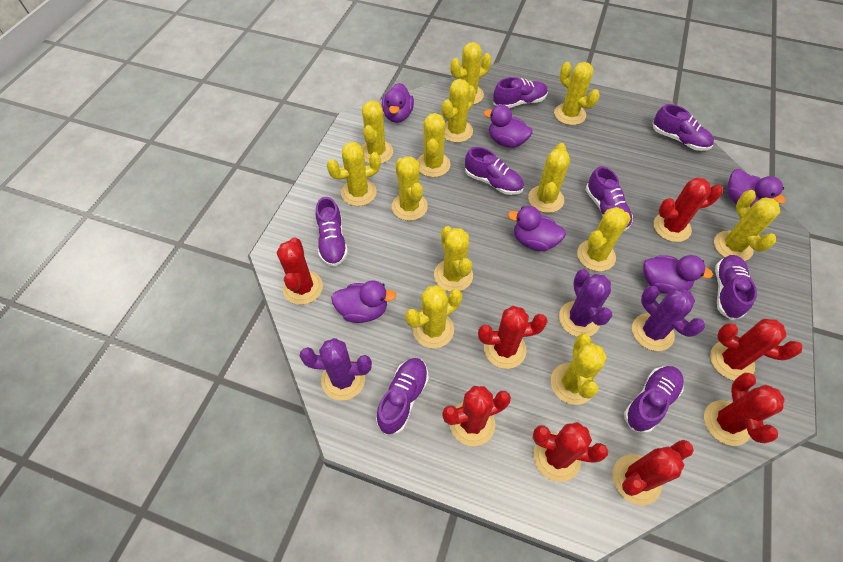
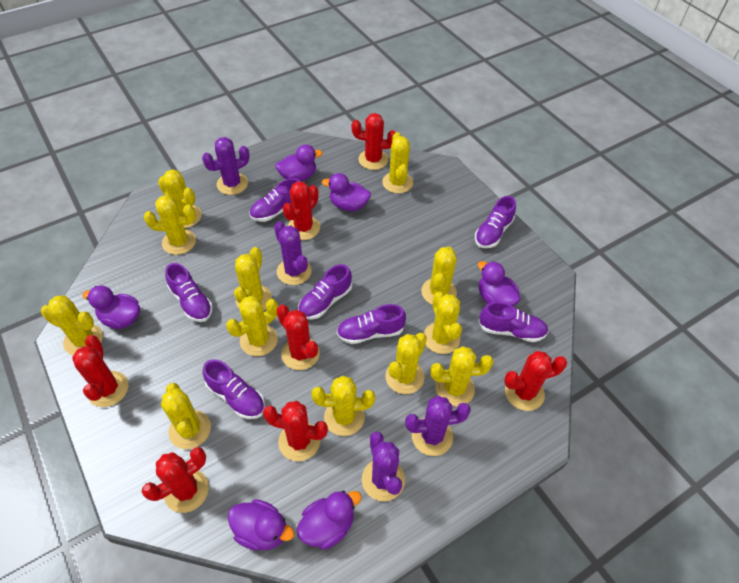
purple cactus: [300,338,372,401] [559,269,612,337] [632,286,705,351] = 3 -> [202,137,249,195] [274,221,312,285] [362,431,405,501] [405,396,471,456] = 4
purple shoe: [316,197,348,267] [376,358,429,435] [465,147,524,195] [493,77,548,108] [586,166,633,231] [624,366,684,433] [653,104,714,151] [715,255,757,320] = 8 -> [165,263,213,322] [202,359,265,419] [250,178,301,222] [298,264,352,320] [337,304,406,344] [475,196,516,248] [479,302,548,342] = 7
red cactus: [277,237,323,305] [442,386,511,446] [478,306,548,369] [533,422,608,482] [612,440,694,505] [654,178,723,242] [704,372,785,446] [710,319,802,381] = 8 -> [72,335,128,407] [141,447,209,513] [263,401,328,461] [276,305,320,370] [283,181,320,240] [352,113,396,170] [504,351,567,411] = 7
yellow cactus: [327,142,381,206] [362,100,393,164] [392,156,428,221] [405,285,462,348] [417,113,450,177] [434,226,473,291] [442,79,476,143] [450,42,492,105] [528,143,570,213] [551,333,607,405] [554,62,600,125] [577,207,631,271] [714,190,780,261] = 13 -> [41,296,103,355] [144,195,196,255] [158,170,202,228] [161,383,211,449] [226,296,278,356] [234,247,272,311] [311,376,375,436] [382,132,413,193] [385,333,427,394] [421,247,457,305] [423,291,462,354] [430,346,494,407] = 12

